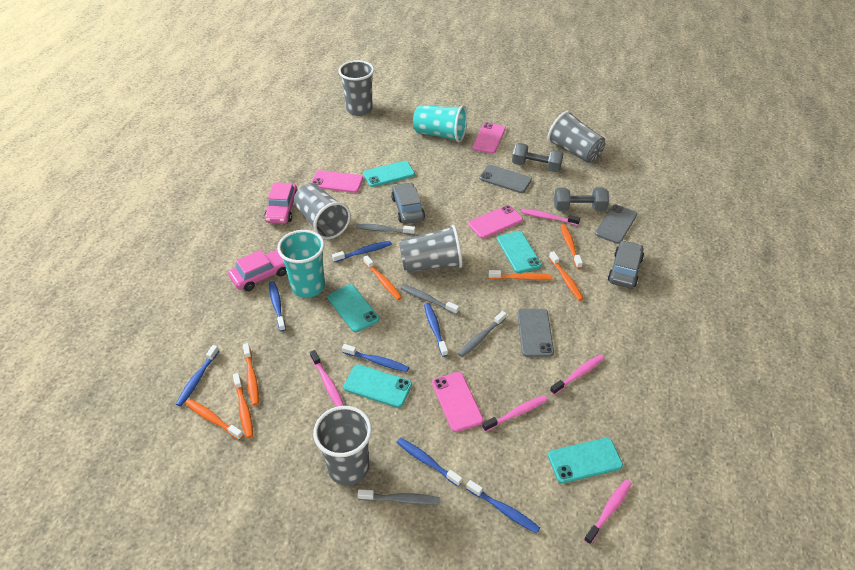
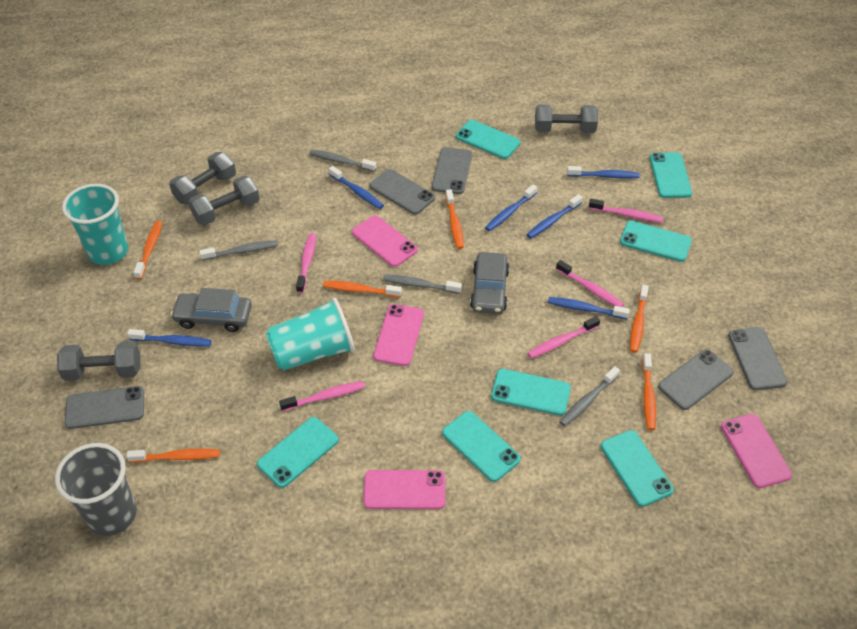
blue toothbrush: [176,345,219,407] [269,281,286,332] [332,241,392,263] [342,344,409,372] [396,438,462,487] [424,303,448,357] [466,480,540,534] = 7 -> [127,329,211,346] [329,166,384,209] [485,185,537,231] [526,194,583,239] [548,297,630,319] [567,166,639,179] = 6
grey cup: [294,183,351,239] [313,406,372,485] [338,60,374,116] [399,225,462,273] [548,111,605,163] = 5 -> [55,443,137,536] = 1
grey dumbbell: [512,143,564,172] [554,188,609,211] = 2 -> [57,341,140,381] [169,152,236,205] [188,175,260,225] [535,105,598,133] = 4
grey phone: [479,165,532,193] [517,309,554,357] [595,205,637,244] = 3 -> [65,386,144,429] [369,169,435,215] [432,147,472,194] [658,349,734,410] [728,327,788,390] = 5
orange toothbrush: [185,399,244,440] [233,373,253,438] [243,343,259,405] [363,255,402,300] [488,270,552,280] [549,251,584,301] [560,224,583,269] = 7 -> [126,449,220,463] [134,221,162,280] [323,281,402,297] [446,189,464,249] [630,285,649,353] [642,353,656,430] = 6
pink car: [228,250,287,291] [264,182,297,224] = 2 -> none = 0
turquoise phone: [328,284,379,332] [344,365,412,408] [363,161,415,187] [497,231,542,273] [548,438,623,483] = 5 -> [257,417,338,488] [442,411,521,482] [456,120,521,159] [491,369,571,416] [601,430,674,507] [620,221,692,262] [649,152,692,198] = 7

